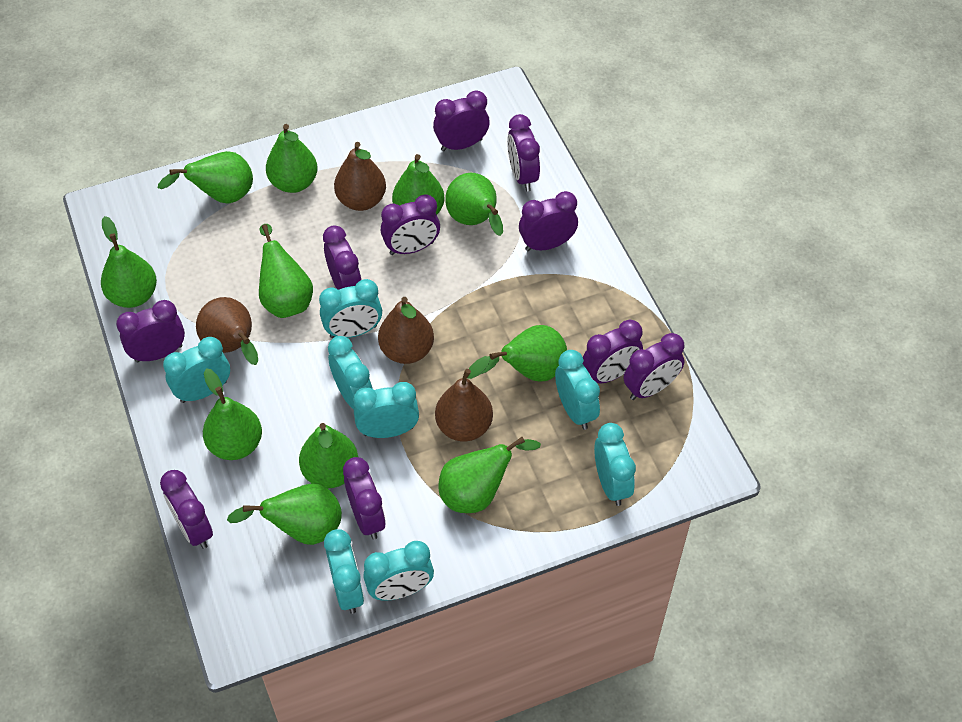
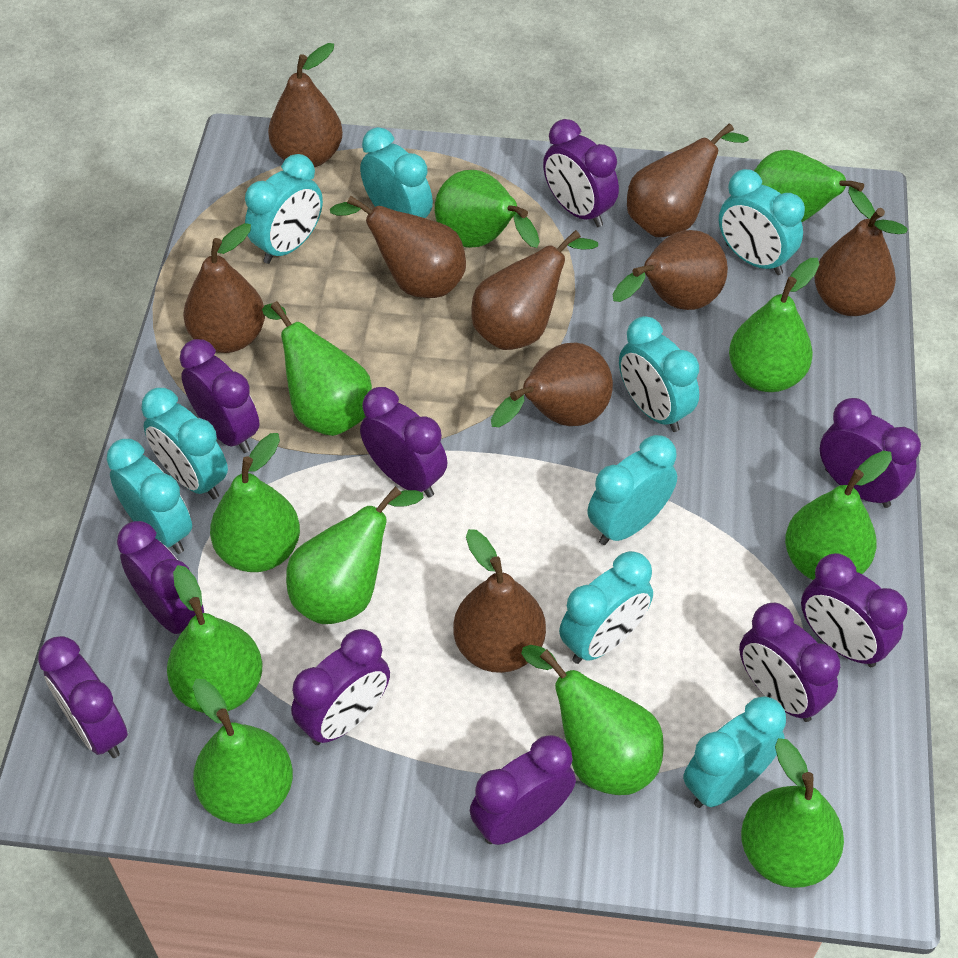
brown pear: [196,297,258,365] [334,142,386,211] [378,297,434,364] [435,356,493,441] = 4 -> [183,223,265,353] [268,43,343,167] [330,196,466,298] [453,529,546,673] [471,230,598,350] [491,343,613,427] [613,230,728,310] [627,123,749,237] [814,208,908,316] = 9
turquoise clock: [163,337,230,403] [319,279,382,338] [324,529,364,614] [328,336,373,409] [353,382,419,438] [363,541,434,601] [555,350,600,430] [594,423,636,506] = 8 -> [106,439,192,554] [141,388,228,499] [245,154,323,264] [360,127,433,218] [559,551,653,664] [587,435,677,545] [619,316,699,432] [683,696,786,808] [719,169,805,275] = 9

